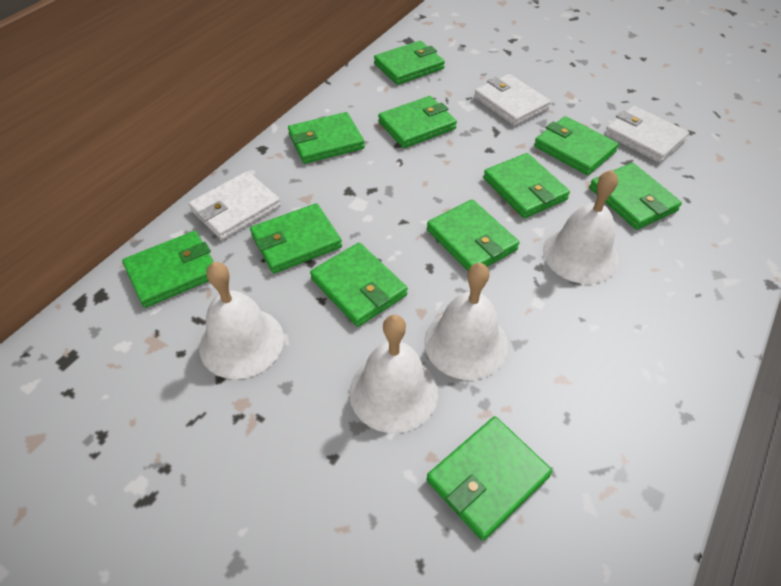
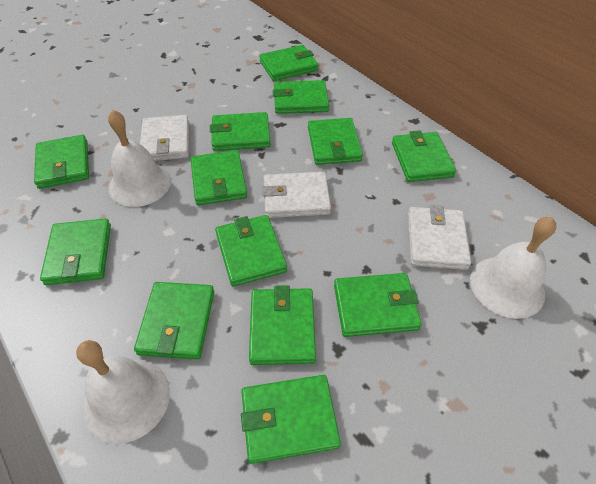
green wallet: [122,231,214,308] [250,203,342,274] [288,112,365,164] [310,243,408,327] [374,41,445,85] [378,96,457,148] [426,416,552,541] [427,199,519,271] [483,153,570,218] [534,116,619,175] [589,163,682,230] = 11 -> [34,135,89,189] [40,218,111,285] [134,282,214,359] [191,150,247,205] [210,112,271,151] [215,215,287,287] [241,375,341,464] [249,285,316,365] [259,45,318,81] [273,80,329,114] [308,118,363,165] [334,273,422,337] [392,130,456,182] = 13
white bell: [199,262,284,379] [349,315,438,433] [424,263,508,380] [543,170,619,284] = 4 -> [76,340,170,444] [108,110,171,207] [470,217,556,319] = 3

